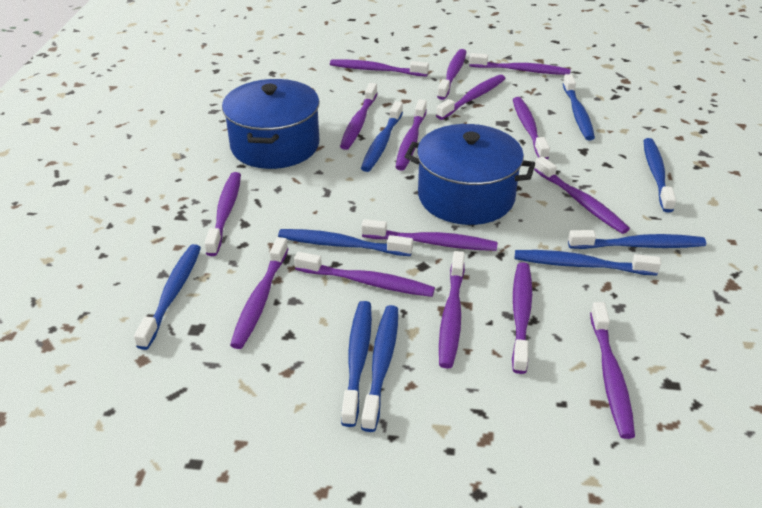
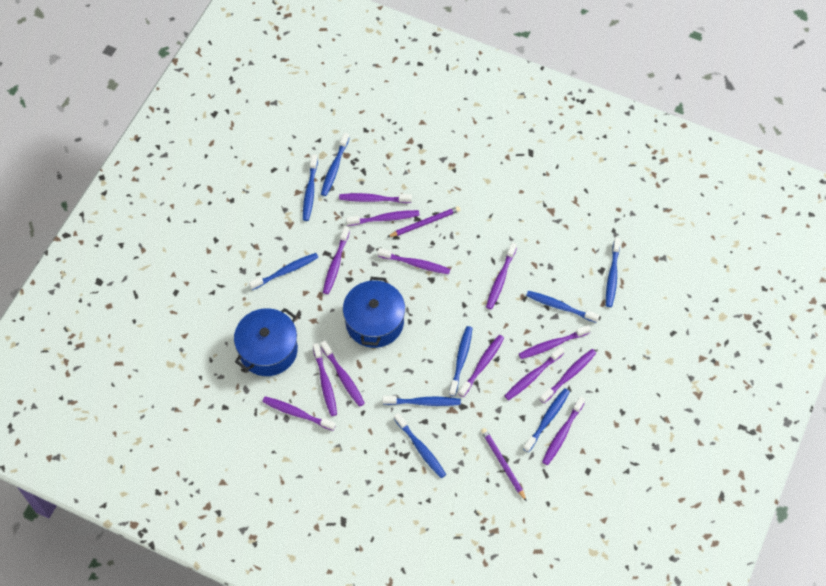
purple pencil: none = 0 -> [387,206,460,237] [481,428,527,502] = 2
purple toothbrush: [204,172,241,256] [230,237,288,349] [294,252,435,297] [330,60,429,77] [340,83,377,150] [361,219,498,251] [395,99,427,171] [436,75,506,120] [437,49,466,100] [439,251,465,369] [469,53,570,75] [512,262,532,374] [513,97,550,159] [534,156,630,234] [590,302,635,439] = 15 -> [262,396,336,431] [313,343,337,416] [320,341,365,407] [323,226,350,294] [339,193,412,203] [346,210,420,226] [377,248,450,274] [458,335,504,397] [486,242,517,309] [504,346,565,400] [519,325,591,359] [540,349,596,403] [542,396,585,465] = 13

